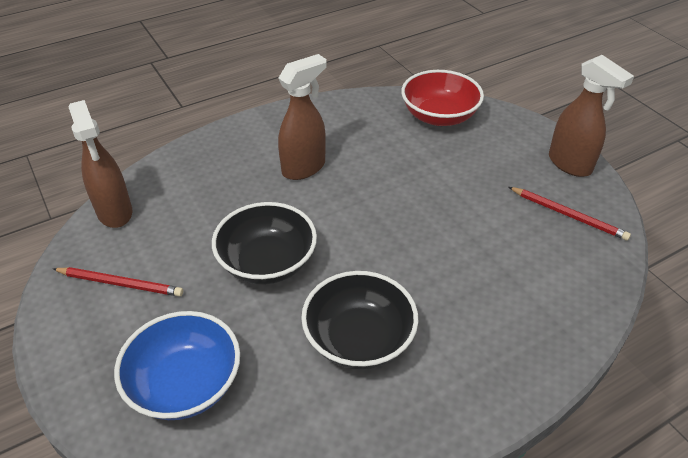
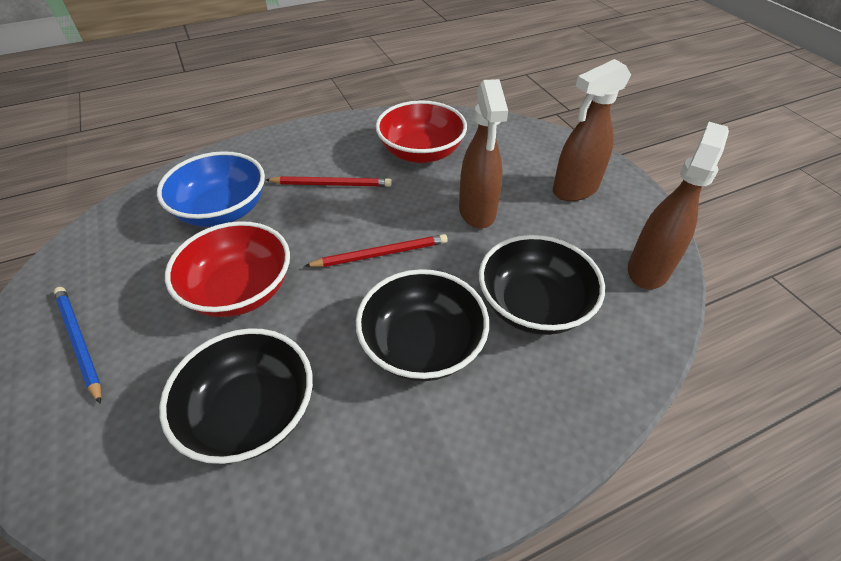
black bowl: [212,202,317,285] [301,271,418,370] = 2 -> [159,328,313,464] [356,269,489,381] [479,235,605,335] = 3
blue pencil: none = 0 -> [54,287,101,404] = 1
red bowl: [401,70,484,126] = 1 -> [165,221,290,317] [375,100,467,163] = 2

